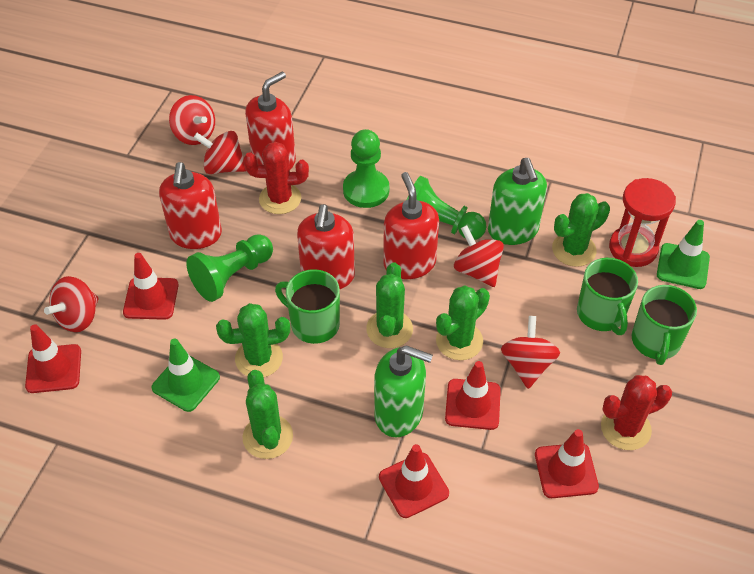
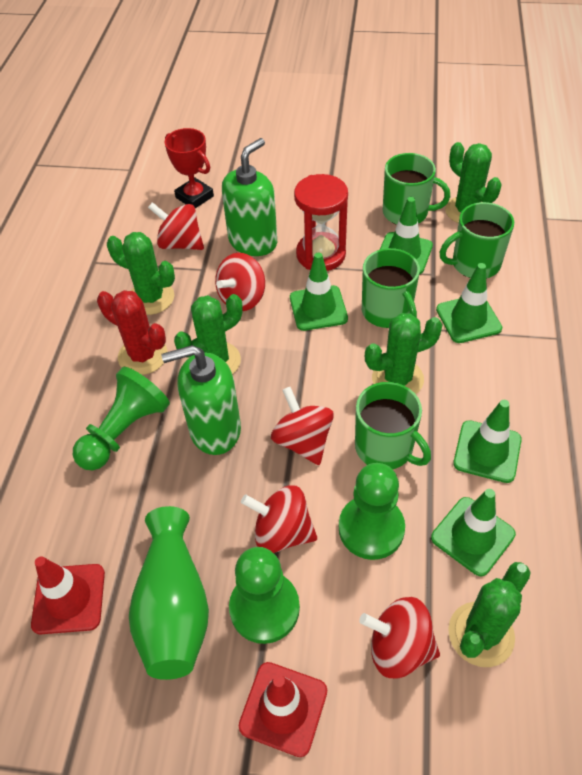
green mug: [275,269,340,344] [577,258,638,335] [631,285,697,365] = 3 -> [355,382,431,469] [362,248,420,328] [383,153,450,225] [440,202,514,278] = 4
green traffic cone: [152,338,220,412] [657,220,710,289] = 2 -> [290,252,348,331] [380,197,433,274] [431,489,516,576] [436,263,502,343] [453,400,522,483] = 5
green vase: none = 0 -> [129,506,209,680] = 1
red cactus: [243,142,309,214] [601,375,672,450] = 2 -> [97,290,168,375] = 1
red soap dispenser: [159,162,222,249] [245,72,296,169] [297,204,355,289] [383,172,439,279] = 4 -> none = 0
red traffic cone: [25,324,81,393] [123,253,179,320] [379,444,449,518] [445,361,501,430] [535,429,599,498] = 5 -> [31,557,105,634] [239,662,327,757] = 2
red trophy: none = 0 -> [165,128,214,208] = 1

